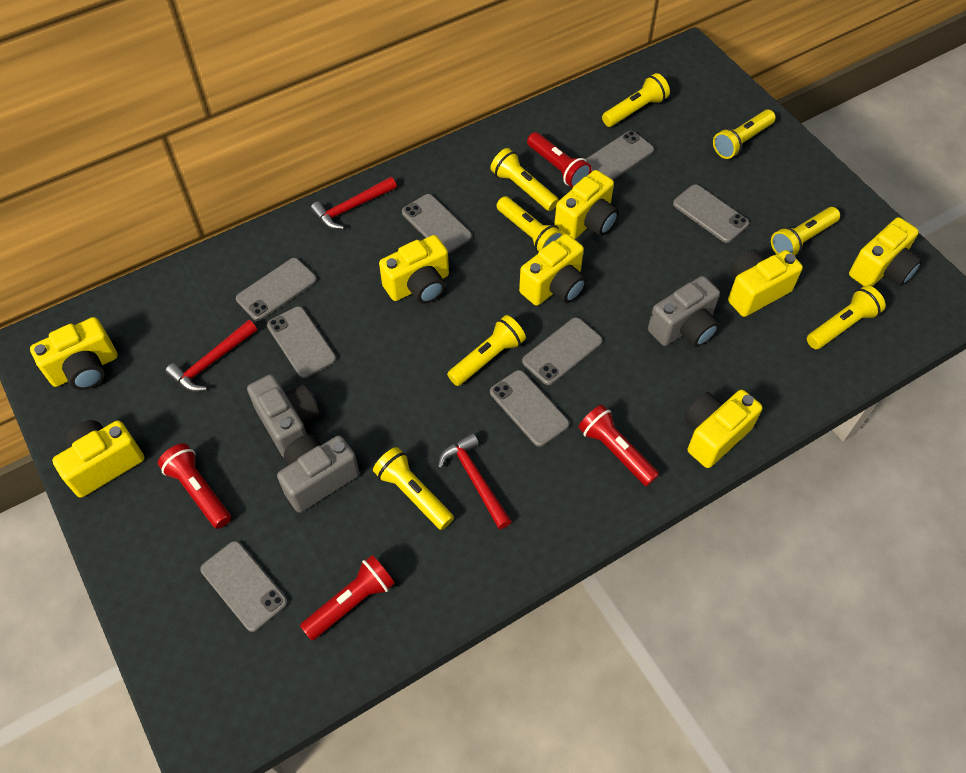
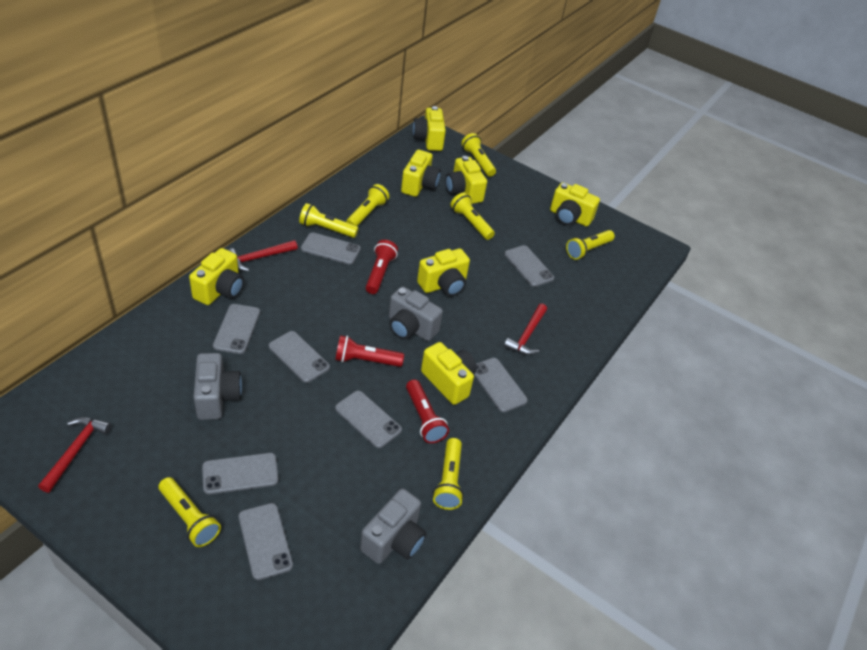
red flashlight: [158,443,231,529] [300,555,395,641] [527,132,592,188] [578,405,659,486] = 4 -> [335,335,404,367] [366,240,398,294] [406,379,449,443] = 3
yellow camera: [30,317,118,390] [52,420,144,498] [379,235,449,304] [519,234,587,306] [554,170,619,239] [684,390,763,468] [728,249,803,317] [849,217,922,287] = 8 -> [189,248,244,305] [401,150,441,197] [413,106,446,151] [417,248,470,296] [421,342,477,405] [445,156,487,204] [550,182,600,226] = 7
yellow flashlight: [373,447,454,530] [447,315,526,386] [490,148,559,211] [497,196,564,253] [602,73,670,127] [713,110,776,159] [771,207,840,256] [807,285,885,349] = 8 -> [158,477,221,547] [299,203,359,238] [346,184,389,226] [433,438,464,510] [450,193,495,240] [461,133,496,177] [566,230,615,260] = 7

